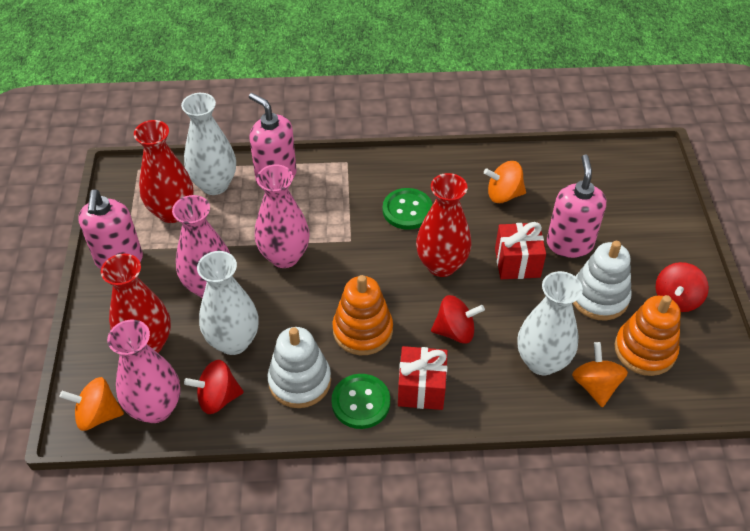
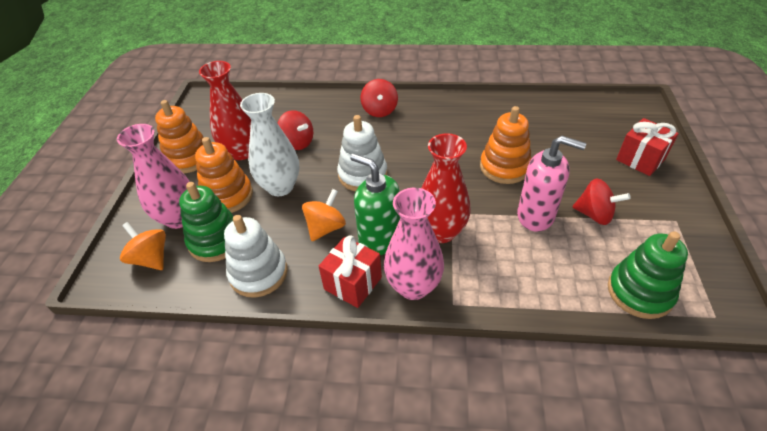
green button: [331,374,390,429] [383,188,433,230] = 2 -> none = 0
green soap dispenser: none = 0 -> [350,153,400,255] = 1
green stacking toy: none = 0 -> [179,182,234,262] [608,231,688,319] = 2
orange spinning top: [59,377,124,431] [484,161,526,203] [572,342,628,407] = 3 -> [120,222,166,270] [302,189,346,241] = 2
orange stacking toy: [333,275,393,355] [615,295,681,376] = 2 -> [155,100,204,173] [195,137,253,213] [480,106,531,184] = 3
pink soap dispenser: [78,190,143,269] [249,93,297,185] [547,154,606,258] = 3 -> [517,136,586,232] = 1
pink vase: [107,320,181,423] [172,195,230,298] [255,164,309,268] = 3 -> [117,124,190,229] [384,188,444,300] = 2
red vase: [101,254,171,353] [134,120,194,223] [416,173,471,277] = 3 -> [199,61,251,160] [421,133,471,243] = 2
white vase: [181,93,236,195] [197,251,259,355] [517,271,583,375] = 3 -> [240,93,299,196] = 1

